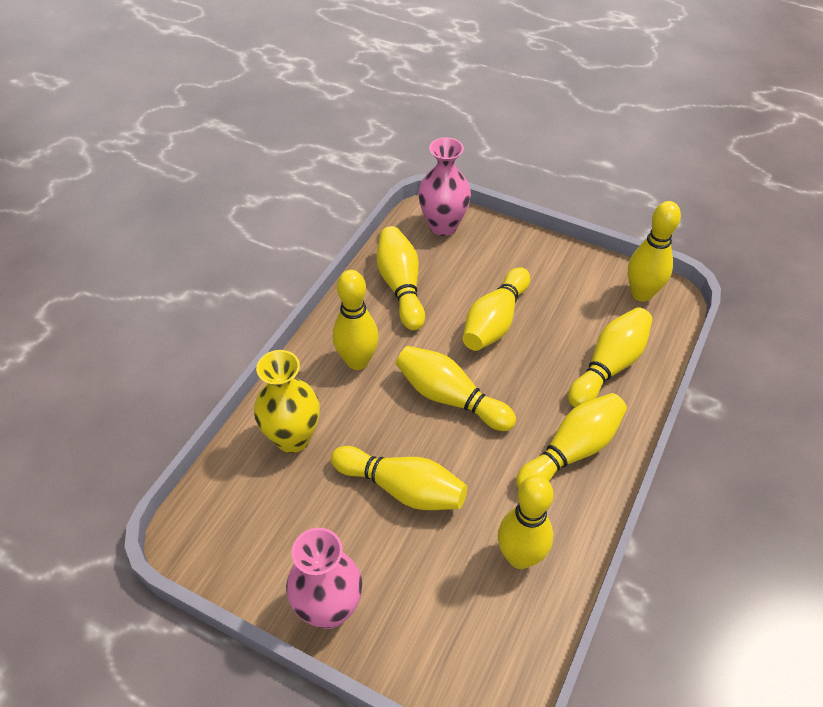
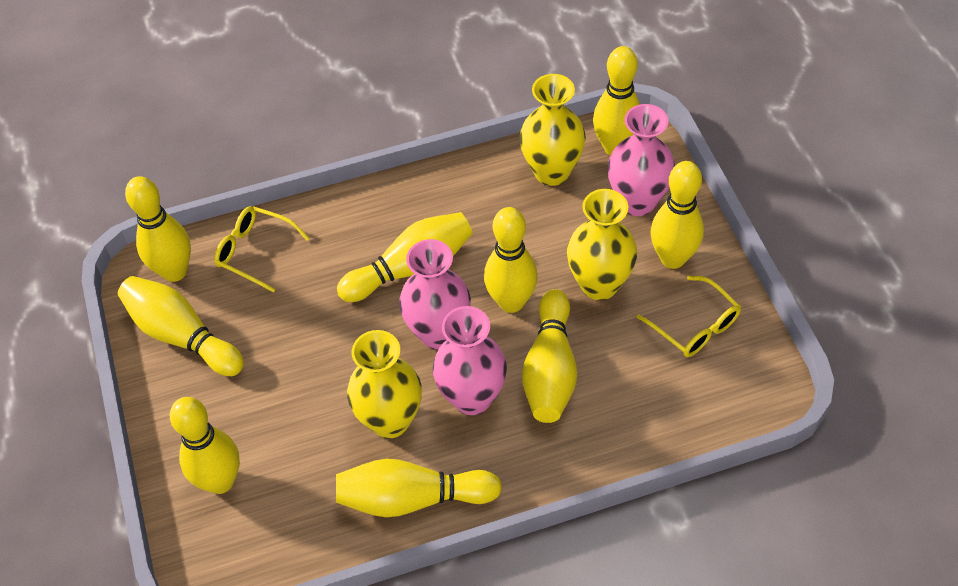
pink vase: [286,528,362,629] [418,137,471,236] = 2 -> [399,239,471,349] [433,306,507,415] [608,104,675,216] = 3
yellow glasses: none = 0 -> [214,206,310,293] [637,276,741,357] = 2
yellow vase: [254,350,320,453] = 1 -> [347,330,422,438] [520,74,586,186] [567,189,637,300] = 3

